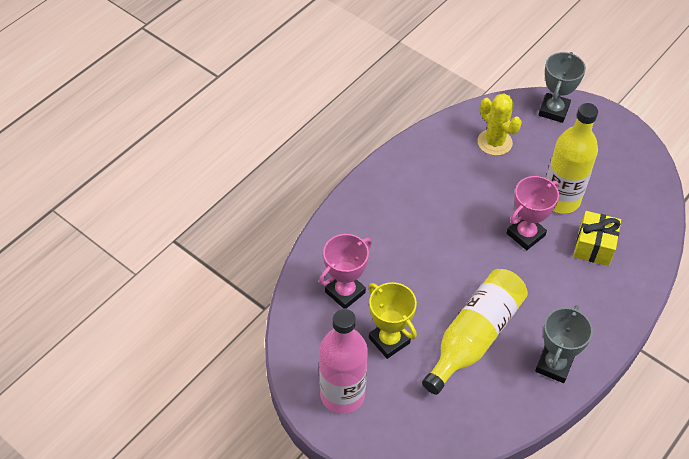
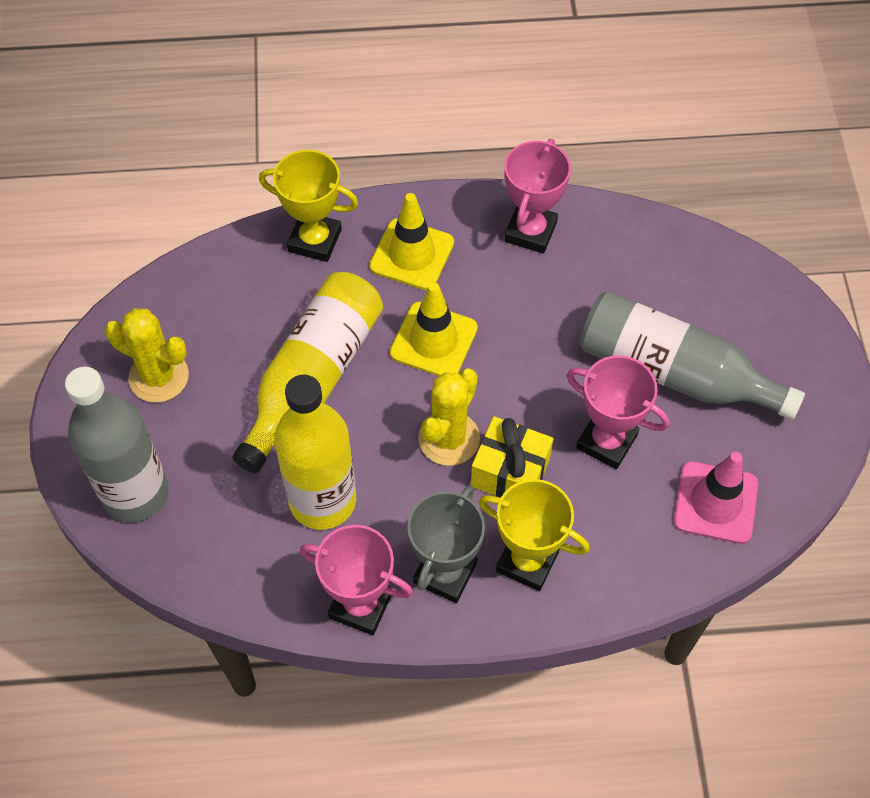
grey bottle: none = 0 -> [65,367,169,522] [579,291,805,420] = 2
grey trophy: [535,305,593,383] [539,52,586,123] = 2 -> [407,485,485,603] = 1
pink bottle: [319,309,368,414] = 1 -> none = 0
pink traffic cone: none = 0 -> [674,452,758,544] = 1
pink trophy: [319,234,372,309] [507,176,559,250] = 2 -> [300,525,413,635] [504,139,571,254] [566,355,669,469] = 3
yellow cactus: [478,94,522,156] = 1 -> [104,309,189,402] [418,368,480,466] = 2
yellow traffic cone: none = 0 -> [369,193,454,290] [390,282,478,377] = 2
yellow trophy: [368,282,417,359] = 1 -> [259,150,358,262] [479,479,590,591] = 2

